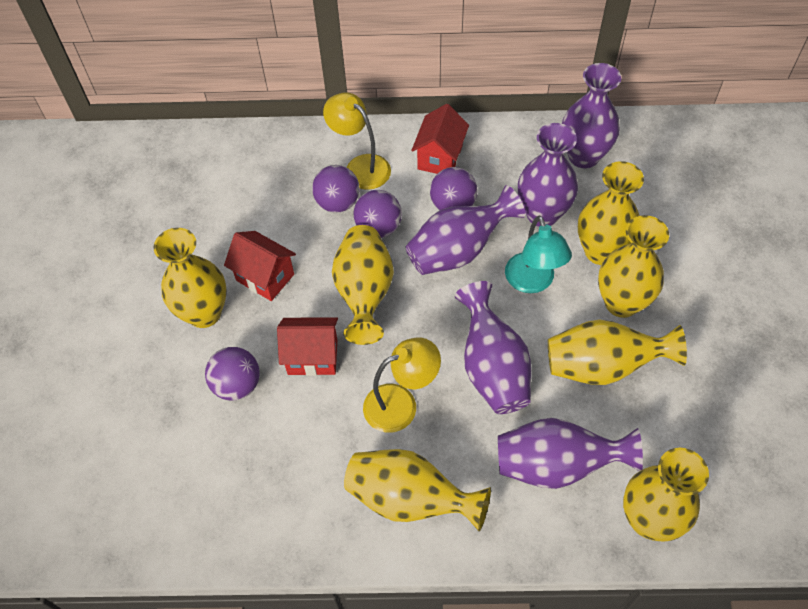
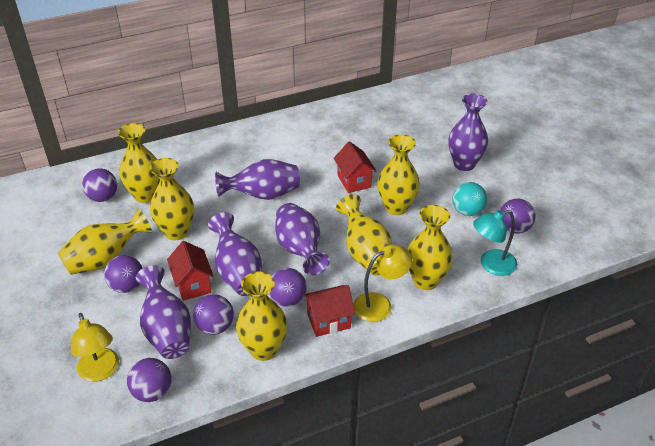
purple ball: [205,347,260,400] [312,165,360,212] [353,190,402,238] [430,167,478,210] = 4 -> [82,168,117,202] [104,255,143,293] [127,358,171,402] [193,294,234,335] [269,268,307,307] [500,198,536,234] = 6
turquoise ball: none = 0 -> [452,182,487,216] = 1

